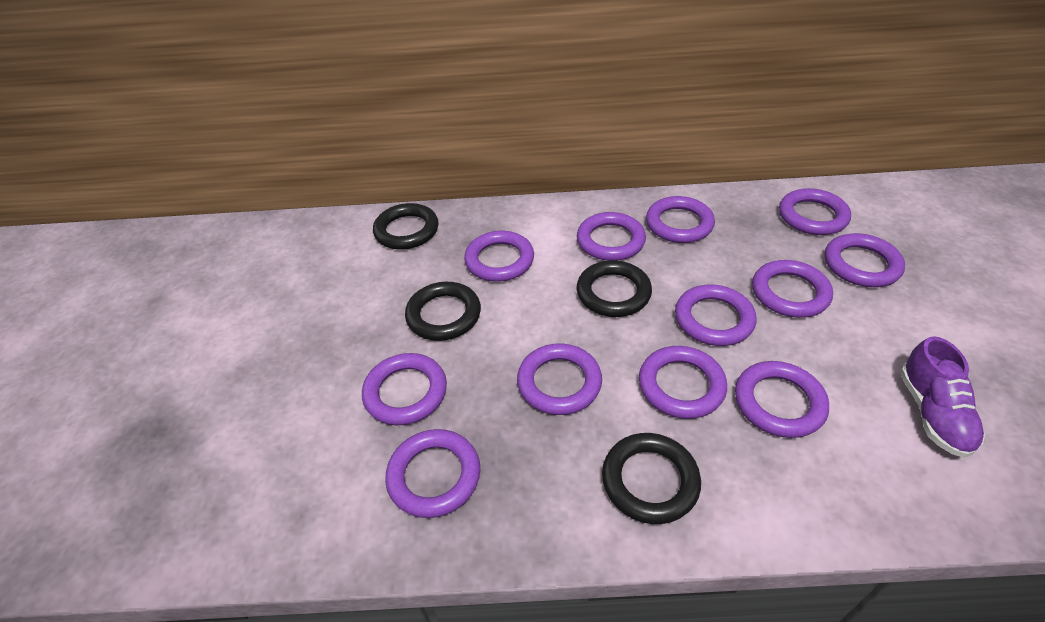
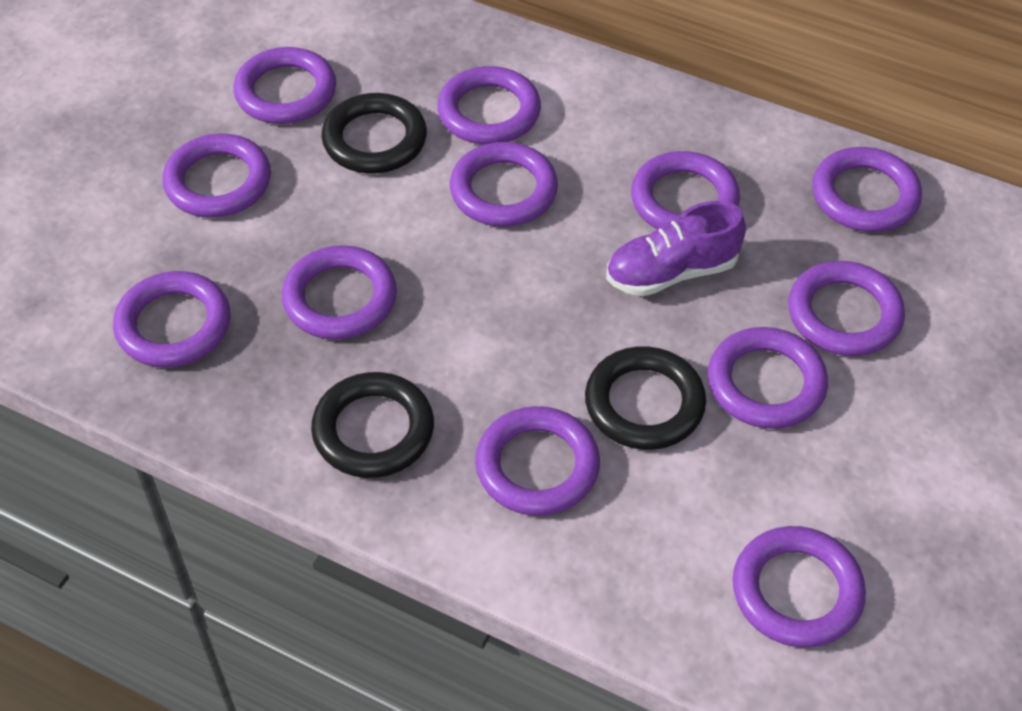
black ring: [373,203,439,250] [405,282,481,341] [577,260,652,317] [602,433,701,524] = 4 -> [311,372,434,478] [321,93,427,174] [585,346,706,450] = 3

